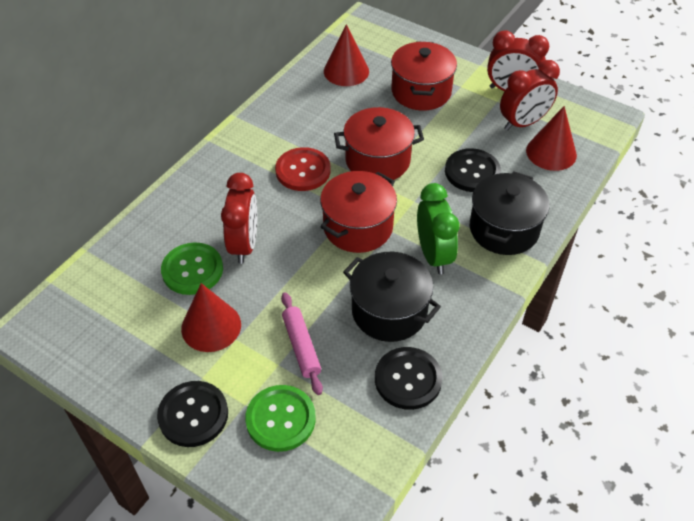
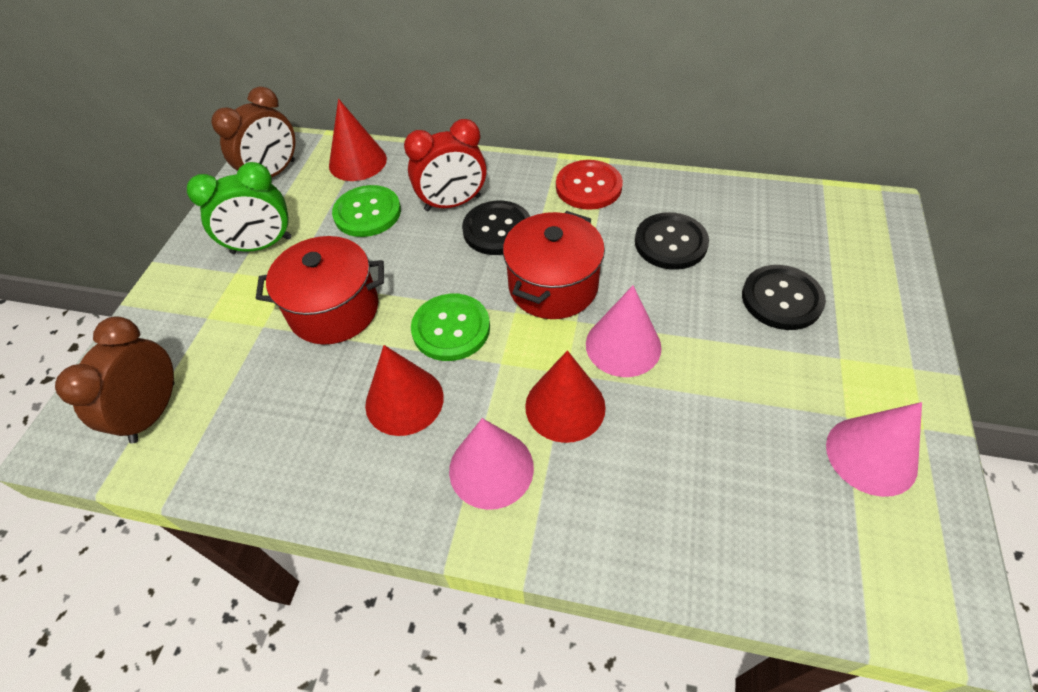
black pot: [343,252,441,342] [470,171,550,255] = 2 -> none = 0
brown clock: none = 0 -> [55,316,175,444] [211,86,296,177] = 2
pink cone: none = 0 -> [449,418,534,510] [586,285,662,377] [826,402,922,497] = 3
pink rolling pin: [281,292,323,395] = 1 -> none = 0
red clock: [221,173,257,264] [487,30,549,91] [500,60,560,131] = 3 -> [404,119,487,211] = 1
red pot: [320,171,397,253] [334,107,424,180] [391,41,457,110] = 3 -> [256,236,384,345] [503,211,605,319] = 2

